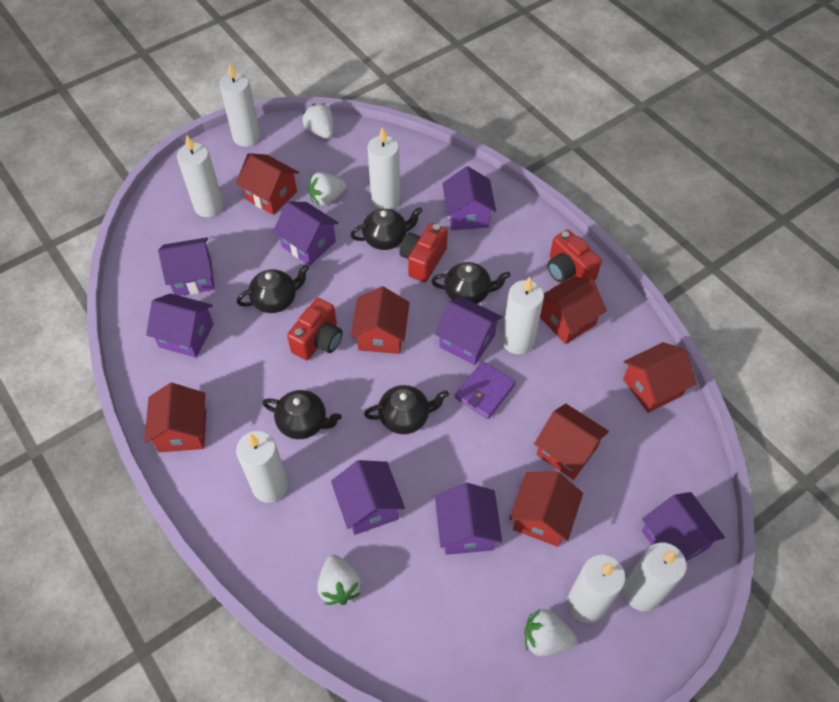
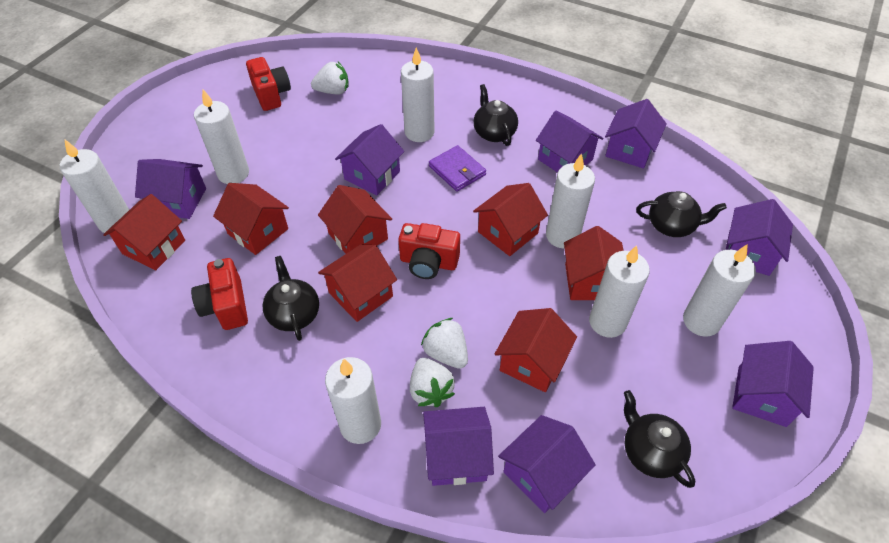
black teapot: [237,264,309,313] [262,390,342,439] [350,207,422,250] [364,385,449,434] [431,262,510,304] = 5 -> [262,256,319,341] [474,84,518,146] [624,390,695,488] [636,191,727,237] = 4
white strawberry: [302,103,333,139] [308,172,346,206] [317,555,361,605] [524,609,577,656] = 4 -> [311,62,348,95] [410,358,455,407] [421,318,468,369] = 3

